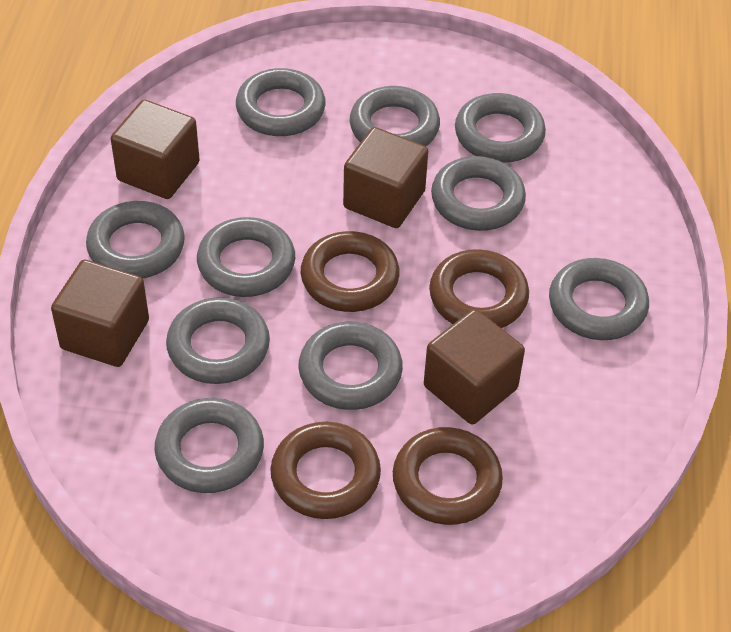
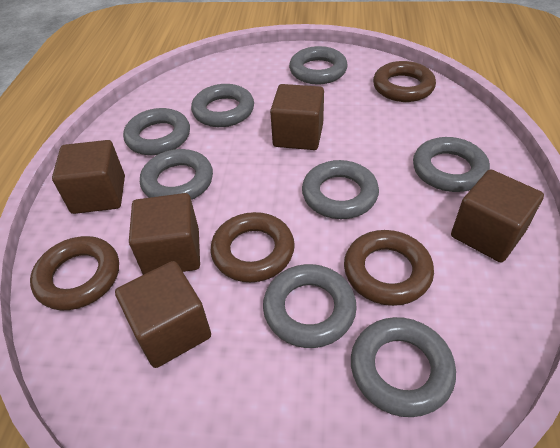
brown cube: [51,260,149,367] [111,100,200,199] [343,127,428,228] [424,309,525,425] = 4 -> [52,140,125,214] [115,261,211,368] [129,193,200,275] [270,84,324,150] [451,169,544,262] = 5
grey ring: [86,201,185,278] [154,398,264,493] [166,297,270,384] [197,217,295,297] [236,68,326,136] [298,322,403,410] [350,86,440,146] [431,156,526,231] [455,93,546,163] [549,258,649,340] = 10 -> [123,108,190,155] [140,149,213,200] [191,84,254,127] [263,264,357,348] [289,46,348,85] [302,160,379,219] [351,317,456,417] [413,137,490,192] = 8

